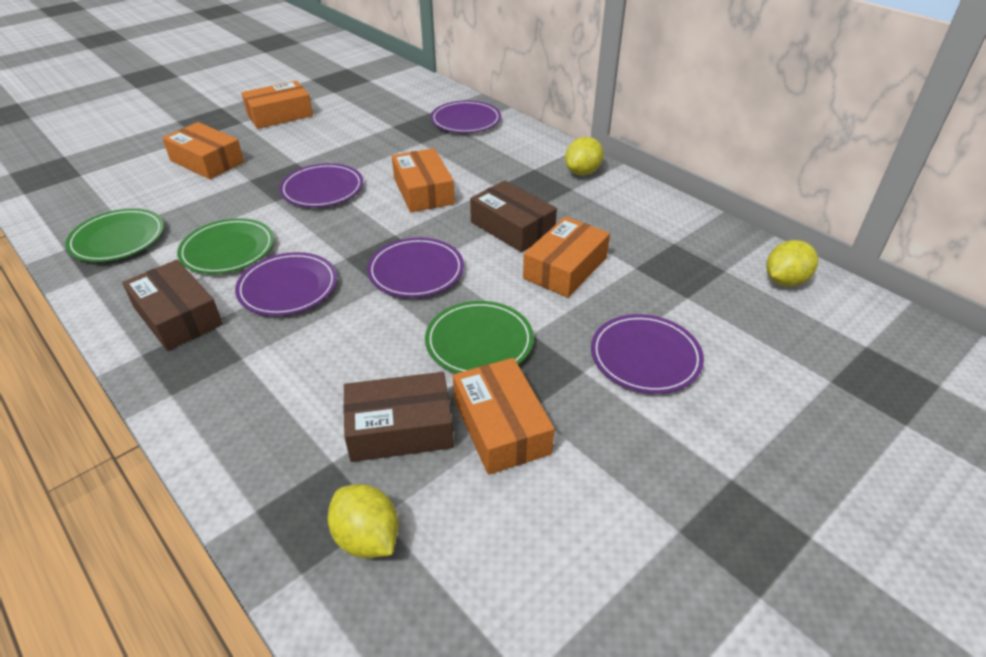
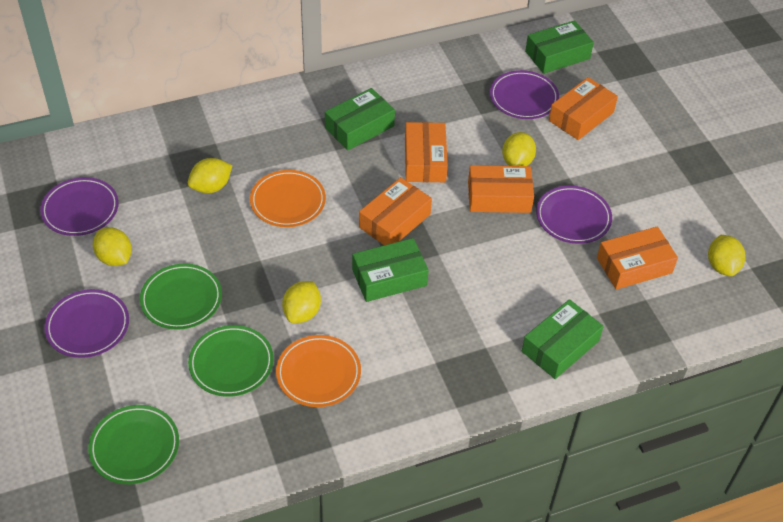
brown box: [122,260,223,351] [343,372,454,462] [470,181,557,252] = 3 -> none = 0
green box: none = 0 -> [325,88,395,150] [352,238,429,302] [522,299,604,379] [525,20,594,74] = 4
orange plate: none = 0 -> [250,170,326,227] [276,335,361,407] = 2
purple plate: [235,252,337,316] [279,163,363,207] [367,238,464,298] [431,100,501,133] [591,314,704,394] = 5 -> [40,177,119,236] [44,289,129,358] [490,70,559,119] [536,186,612,244] = 4
yellow lemon: [327,484,399,558] [565,137,604,175] [766,240,818,287] = 3 -> [93,227,132,266] [188,158,232,193] [282,281,321,323] [502,132,536,166] [708,235,745,276] = 5

